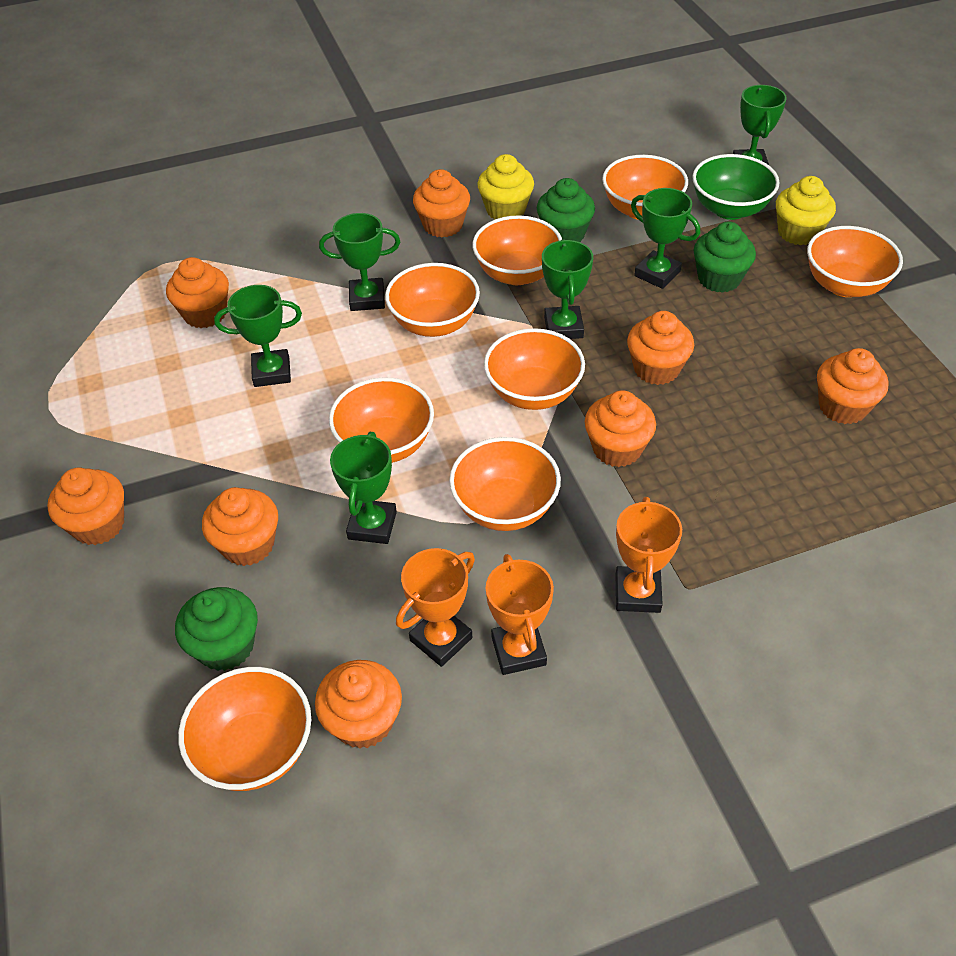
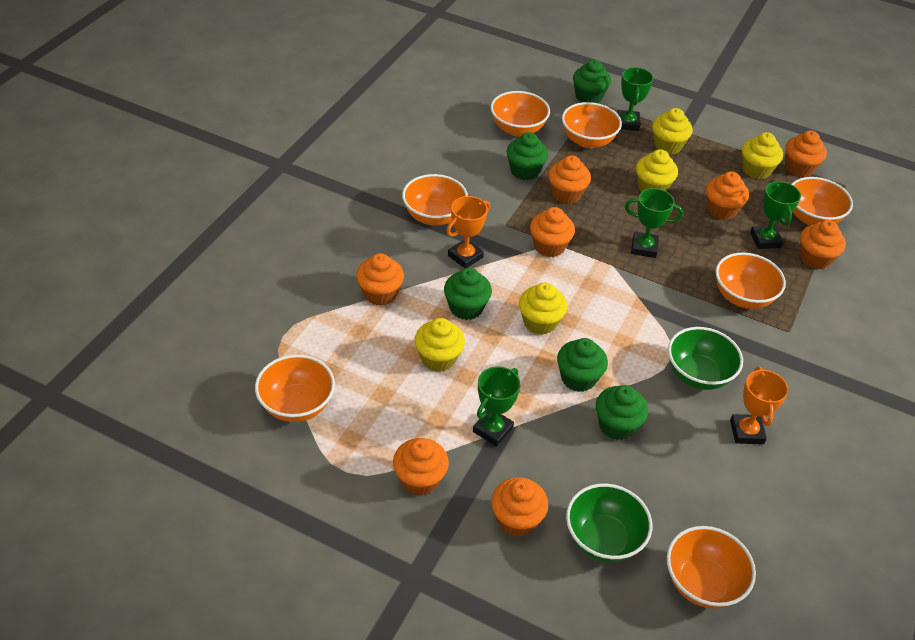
green bowl: [692,154,780,220] = 1 -> [566,483,652,562] [668,327,743,390] = 2
green cupcake: [175,587,258,671] [537,178,595,242] [693,222,756,293] = 3 -> [444,268,492,320] [506,132,548,180] [557,338,608,392] [573,60,611,103] [596,385,648,440] = 5
green trophy: [214,285,302,387] [319,213,400,311] [330,432,397,544] [542,239,593,339] [631,188,700,289] [733,85,787,165] = 6 -> [473,366,521,446] [617,67,654,131] [625,188,683,258] [750,180,801,249] = 4
orange bowl: [178,667,311,791] [329,377,434,463] [385,263,480,337] [449,437,561,531] [472,215,562,285] [484,328,585,410] [602,155,688,220] [807,226,903,297] = 8 -> [255,355,335,422] [402,174,468,226] [491,91,550,137] [562,102,622,148] [667,526,756,609] [716,252,786,309] [791,177,853,225] = 7
orange trophy: [396,548,475,667] [486,554,554,675] [616,497,682,613] = 3 -> [446,196,490,269] [730,367,789,444] = 2
yellow cupcake: [477,154,534,220] [776,176,836,245] = 2 -> [415,318,465,372] [519,282,567,335] [636,149,678,192] [652,108,693,155] [742,132,783,179] = 5

